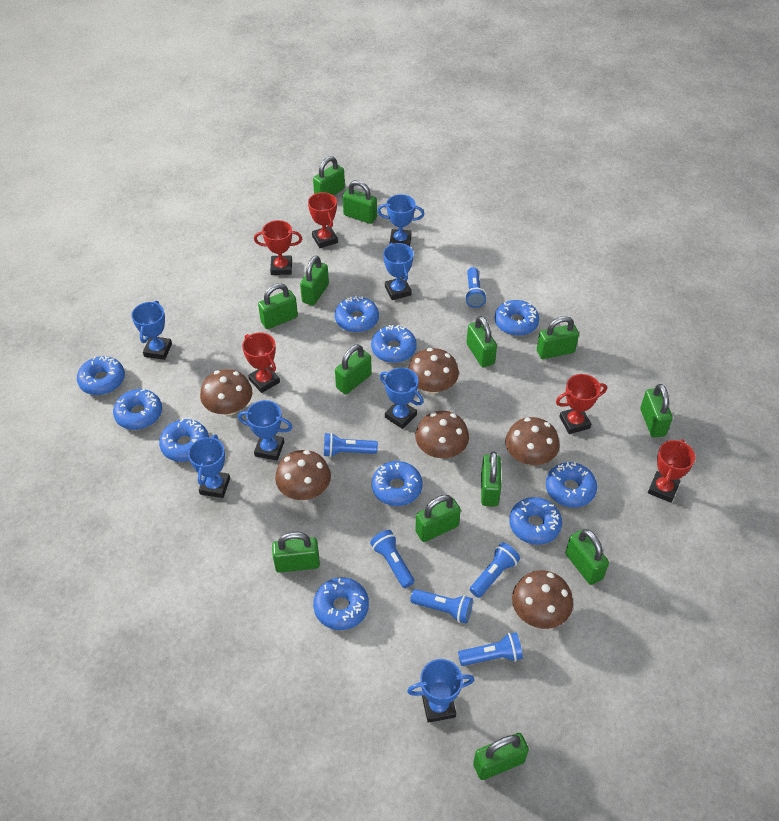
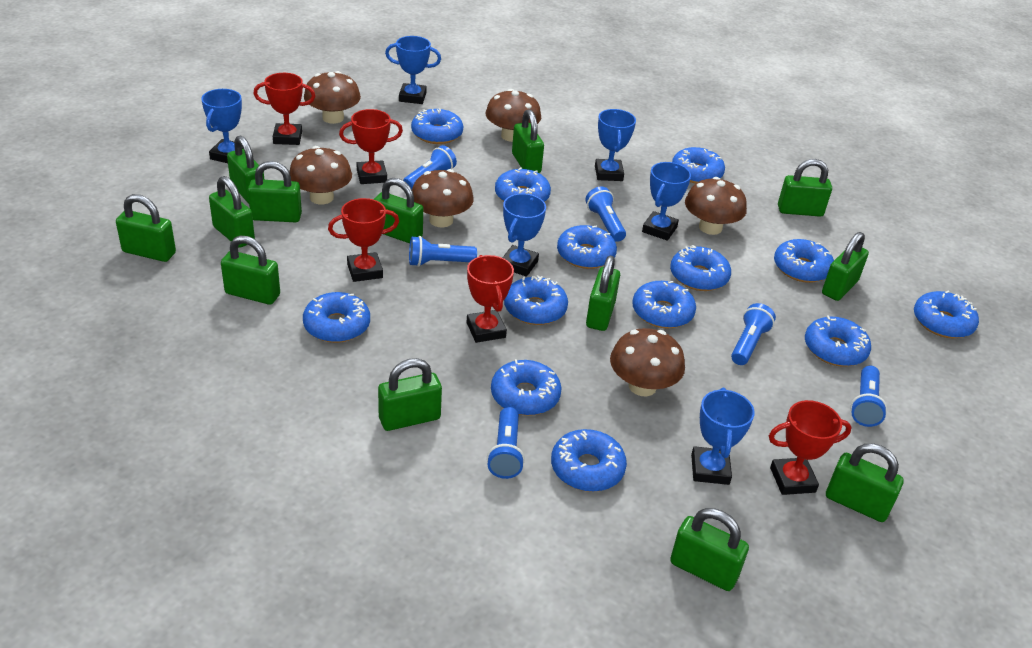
blue donut: [77,356,125,395] [113,389,162,430] [159,419,209,462] [313,577,369,630] [335,296,379,333] [371,325,417,363] [372,461,423,506] [495,300,539,336] [509,497,562,545] [546,462,597,507] = 10 -> [303,292,370,343] [411,109,463,144] [491,359,561,416] [495,168,551,202] [504,275,568,325] [551,429,627,492] [557,225,617,269] [632,281,696,328] [670,245,731,291] [672,147,725,184] [774,239,834,283] [805,315,871,367] [914,291,979,338] = 13
blue trophy: [132,301,172,360] [188,435,230,498] [238,400,292,461] [377,194,424,246] [380,367,423,429] [383,243,414,300] [407,659,474,723] = 7 -> [201,89,243,163] [385,36,441,104] [502,194,546,277] [595,109,636,181] [642,162,691,241] [691,388,755,485] = 6

